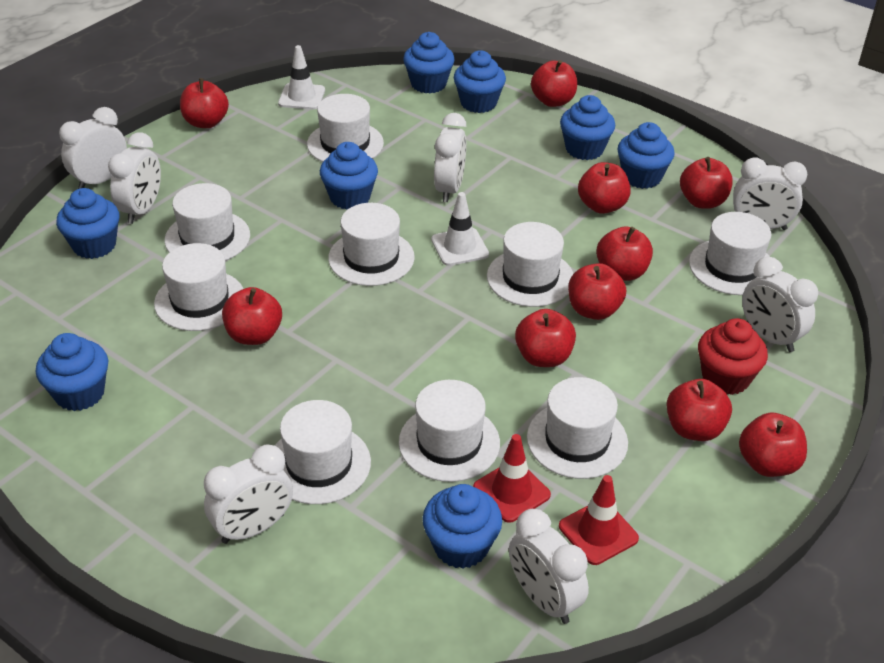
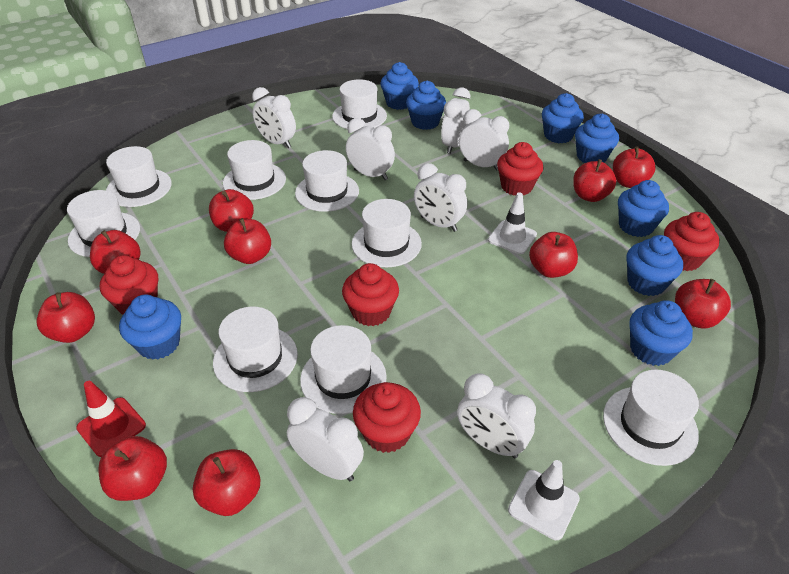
red cupcake: [698,318,768,395] = 1 -> [100,255,158,314] [342,263,399,326] [353,382,421,453] [497,142,543,196] [664,212,719,271] = 5
red traffic cone: [473,434,551,523] [559,475,639,565] = 2 -> [76,381,146,457] = 1

